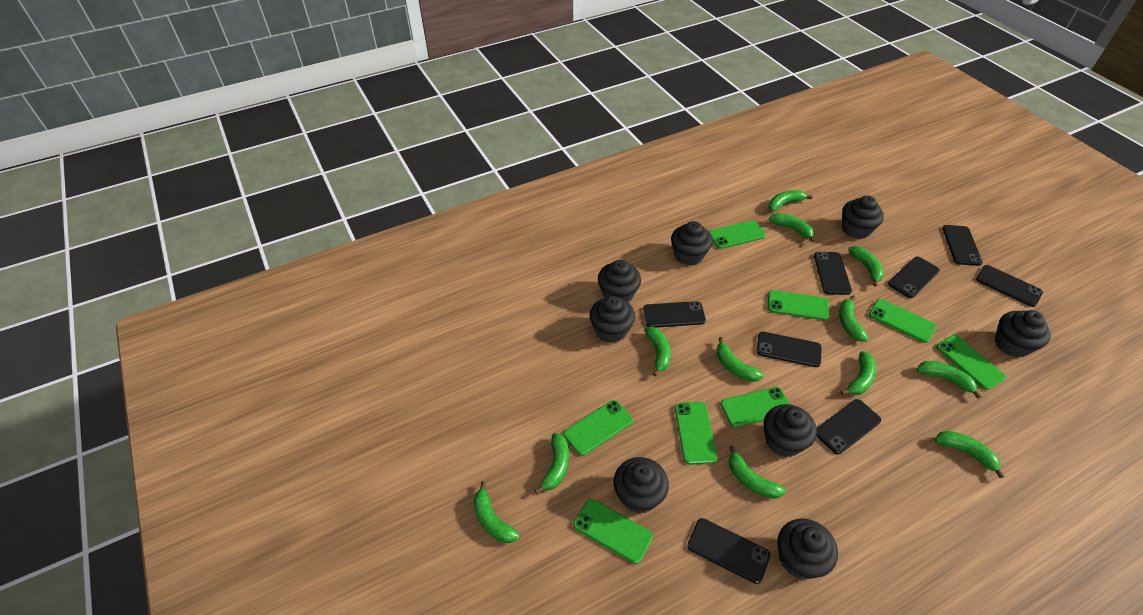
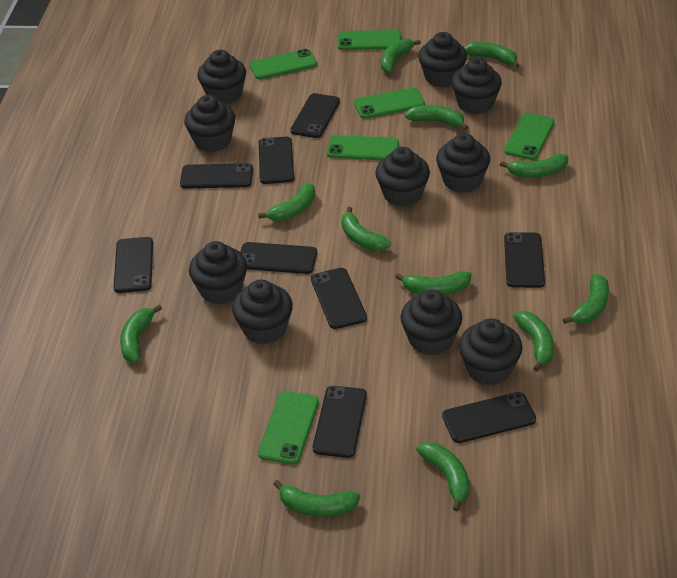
black cupcake: [590,296,635,343] [598,260,641,303] [614,457,669,514] [671,221,713,266] [764,404,817,457] [777,518,838,579] [842,196,884,239] [995,310,1051,358] = 8 -> [184,95,235,152] [189,241,247,305] [197,50,246,105] [232,280,293,344] [375,147,430,207] [400,290,462,356] [418,32,467,87] [436,133,490,193] [451,58,502,114] [459,318,522,386] = 10
black phone: [643,301,706,328] [687,518,770,584] [757,332,822,367] [814,252,852,295] [816,399,881,455] [888,257,940,298] [942,225,983,266] [976,265,1043,307] = 8 -> [114,237,153,293] [180,163,253,189] [240,242,317,274] [259,137,294,184] [290,93,340,138] [311,268,367,329] [313,386,367,458] [442,392,536,443] [504,232,545,288] = 9
green phone: [564,400,633,456] [573,499,653,564] [675,402,717,464] [709,220,766,249] [721,387,789,428] [768,290,829,320] [869,299,936,343] [936,335,1006,390] = 8 -> [250,49,317,79] [258,391,319,464] [327,135,399,160] [338,30,401,50] [354,87,425,119] [504,113,555,160] = 6

